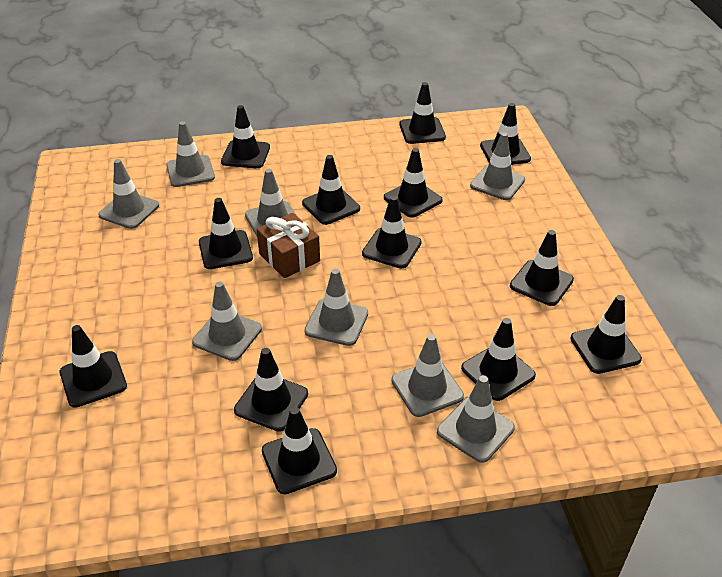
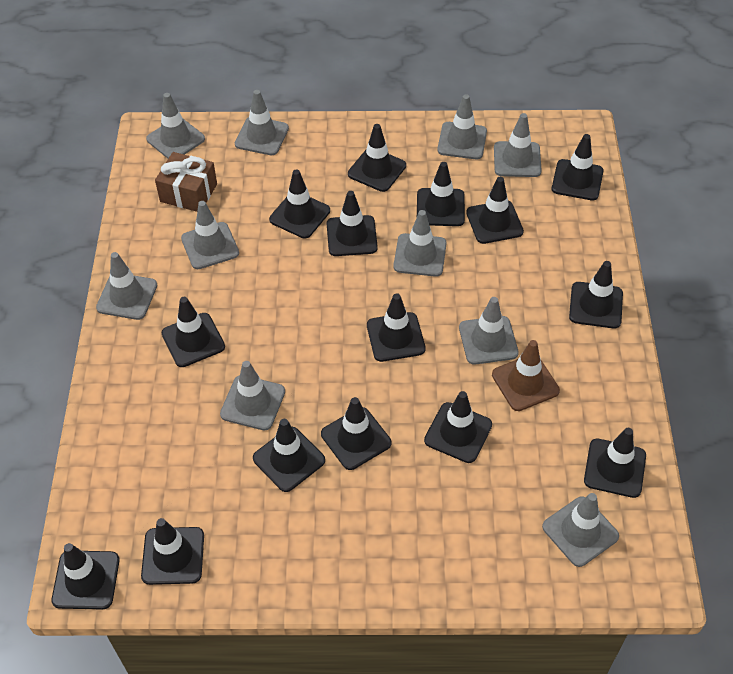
black traffic cone: [60,325,127,408] [199,198,253,269] [221,105,270,168] [234,348,308,432] [262,407,337,494] [302,155,360,225] [362,196,422,269] [384,148,443,218] [400,82,446,144] [461,318,536,401] [480,103,531,165] [510,230,574,306] [570,295,642,374] = 13 -> [52,543,119,610] [141,518,204,585] [162,297,225,367] [253,419,325,492] [269,169,330,238] [321,397,392,470] [327,191,378,256] [348,124,406,192] [367,293,426,362] [417,162,465,226] [424,391,492,463] [466,177,524,244] [552,134,604,200] [569,261,623,329] [584,428,646,498] = 15
brown traffic cone: none = 0 -> [492,340,560,411] = 1
grey traffic cone: [98,159,159,229] [166,121,215,187] [192,282,262,361] [245,169,298,236] [305,269,368,346] [391,334,464,417] [437,375,515,463] [470,132,525,200] = 8 -> [96,252,157,320] [146,93,205,158] [181,201,239,269] [220,361,285,430] [235,90,289,155] [393,210,447,277] [437,94,487,159] [459,297,519,365] [494,113,542,177] [542,493,619,567] = 10

